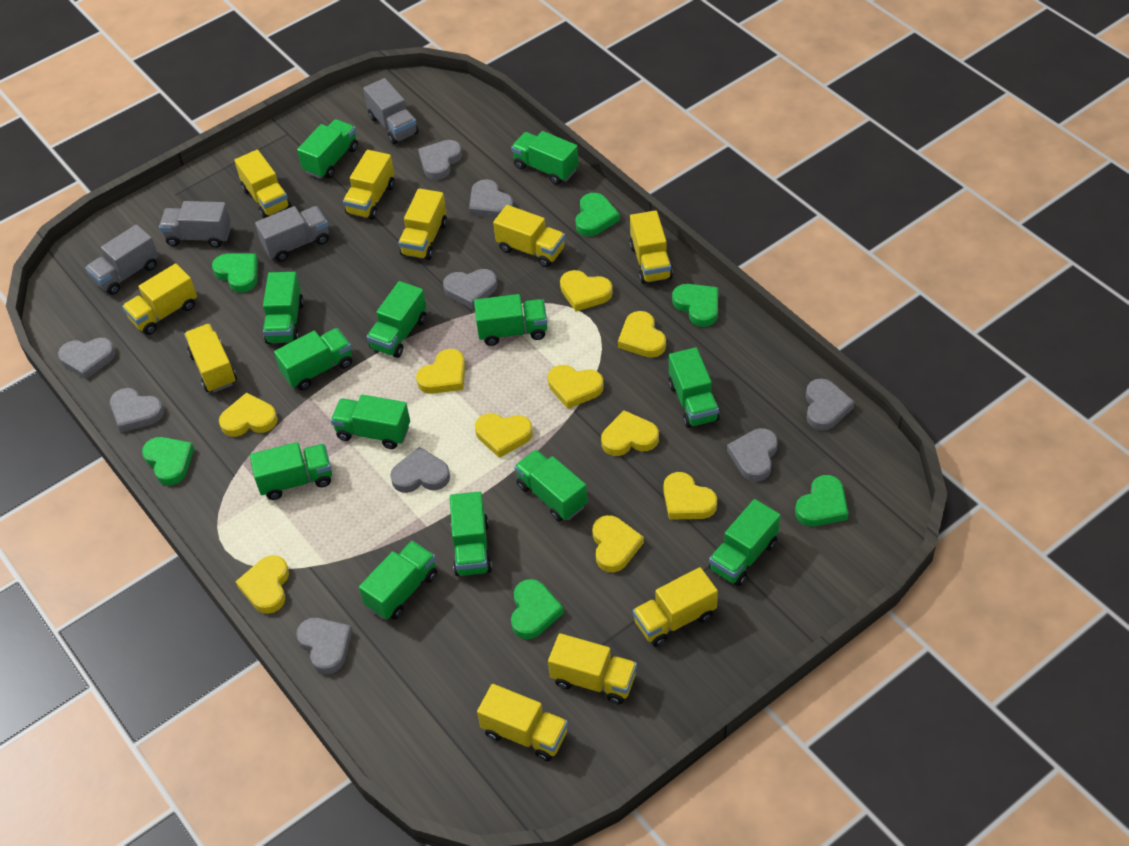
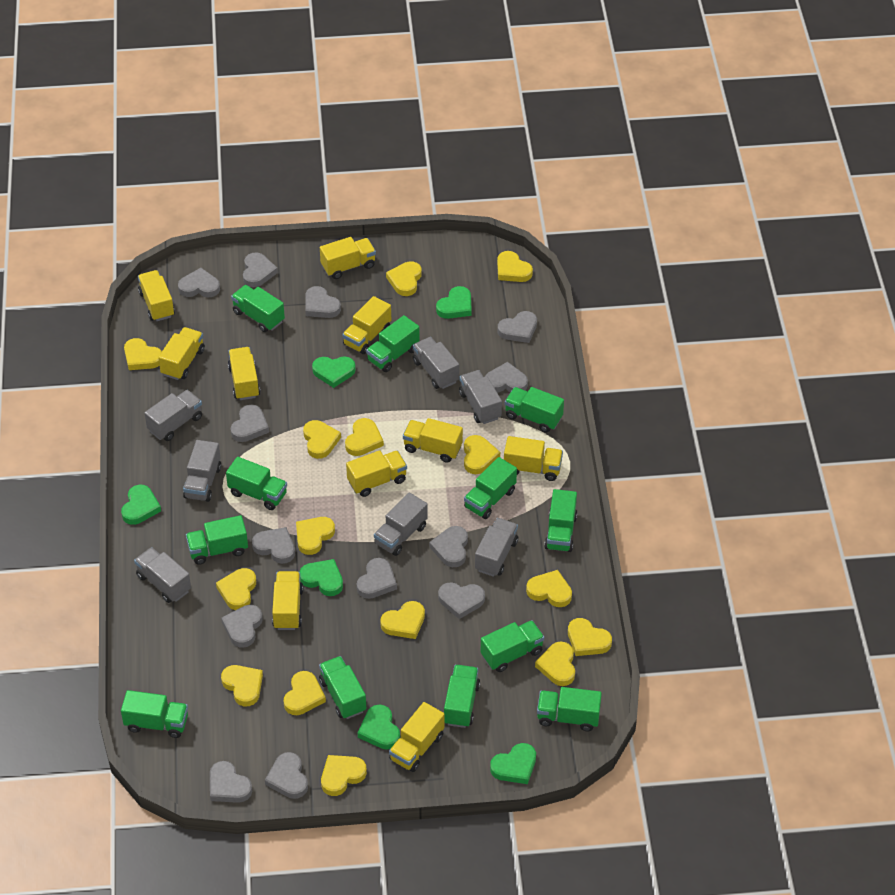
green truck: [250,442,332,500] [263,272,304,344] [274,328,352,390] [297,119,358,179] [331,395,410,449] [359,541,437,620] [367,281,427,358] [450,492,492,576] [474,294,547,346] [511,131,579,185] [514,450,588,522] [668,347,720,428] [709,499,780,586] = 13 -> [121,690,188,738] [186,515,248,565] [226,457,287,510] [231,285,285,332] [319,656,366,719] [366,315,420,372] [443,665,480,728] [464,457,517,519] [481,620,544,672] [505,387,564,433] [537,687,602,731] [544,489,577,552] = 12
grey heart: [58,338,115,379] [110,388,164,432] [296,618,352,674] [390,447,450,493] [418,140,462,180] [443,269,497,309] [469,179,513,218] [727,428,778,481] [806,379,855,431] = 9 -> [178,268,220,298] [210,761,252,803] [221,605,263,648] [230,405,269,442] [243,252,278,287] [252,527,295,564] [265,752,308,799] [305,286,341,318] [357,558,397,599] [429,526,468,567] [438,582,485,619] [485,362,528,392] [498,311,537,343] = 13
grey truck: [85,224,159,295] [159,201,231,248] [255,206,329,262] [363,78,419,144] = 4 -> [134,547,191,603] [144,390,202,441] [183,440,221,502] [374,493,428,556] [413,337,459,389] [459,370,502,424] [475,518,518,577] = 7
yellow heart: [219,392,278,437] [236,555,289,614] [416,349,465,394] [475,413,533,458] [548,365,604,409] [560,270,613,311] [592,515,644,572] [601,410,659,456] [618,311,666,358] [664,472,717,520] = 10 -> [124,338,162,370] [216,568,256,610] [221,665,263,706] [284,671,326,715] [296,517,335,555] [303,420,341,459] [321,755,367,796] [345,418,384,456] [380,601,425,639] [386,262,422,296] [464,435,500,474] [497,251,533,282] [526,570,572,607] [535,642,575,686] [568,618,612,656] = 15

